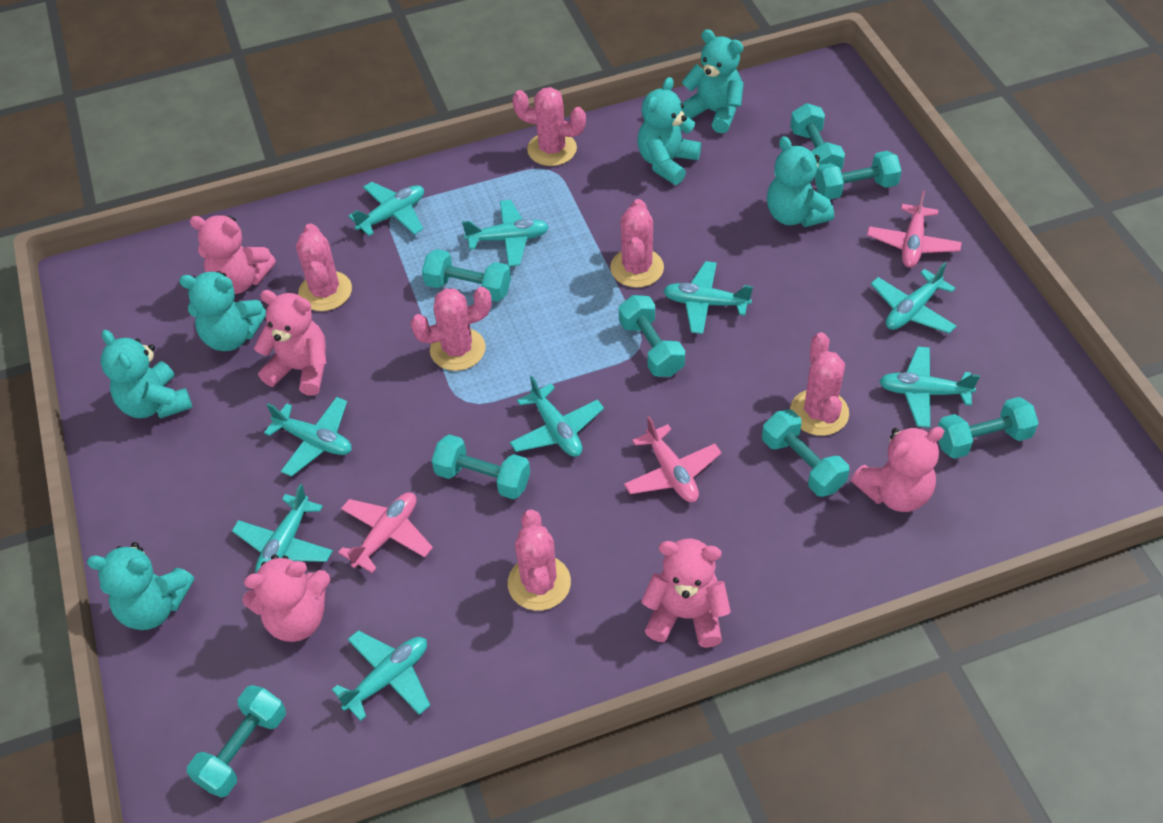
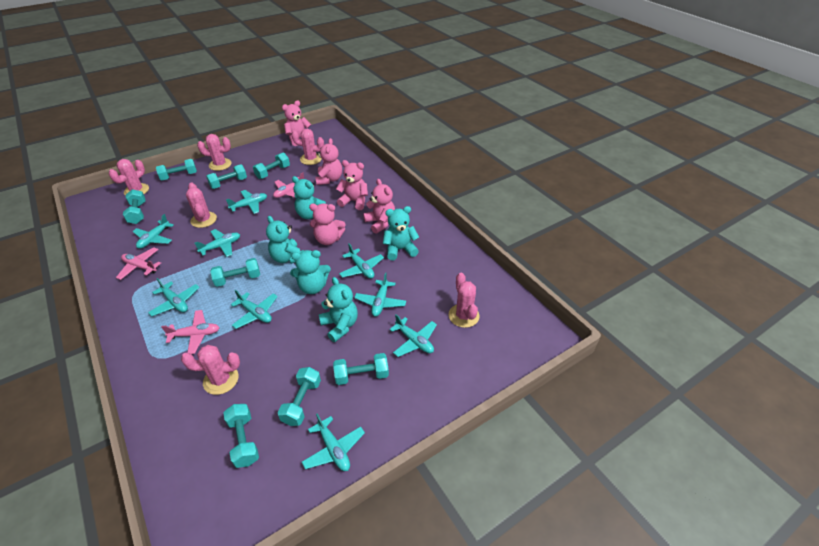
turquoise teddy bear: [87,542,194,630] [101,330,192,419] [179,271,266,351] [637,77,701,185] [681,29,744,134] [767,136,834,227] = 6 -> [266,216,304,264] [290,250,331,294] [292,176,326,219] [319,277,358,342] [383,206,419,260] = 5

